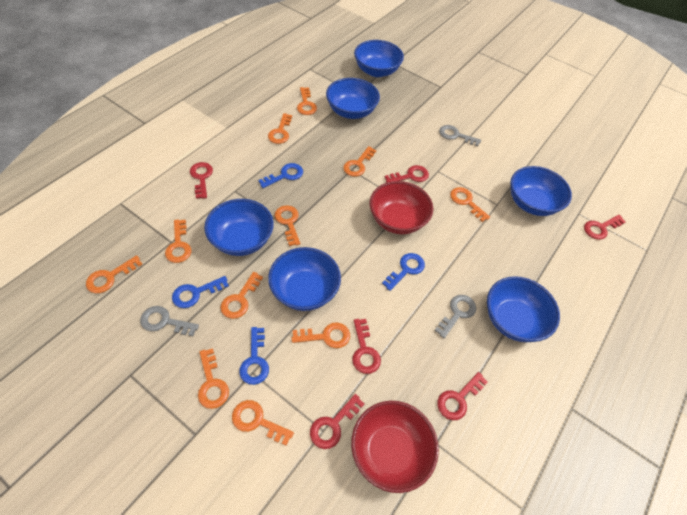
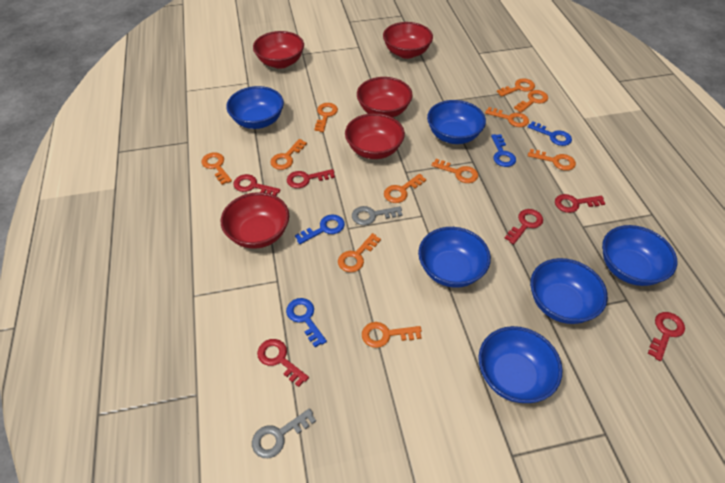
grey key: [140,306,199,336] [435,295,476,338] [439,125,481,146] = 3 -> [252,408,316,458] [352,206,403,225] = 2
red bowl: [351,401,439,493] [369,181,433,234] = 2 -> [221,192,289,249] [253,31,304,69] [345,113,405,159] [357,77,413,117] [383,22,433,59] = 5

